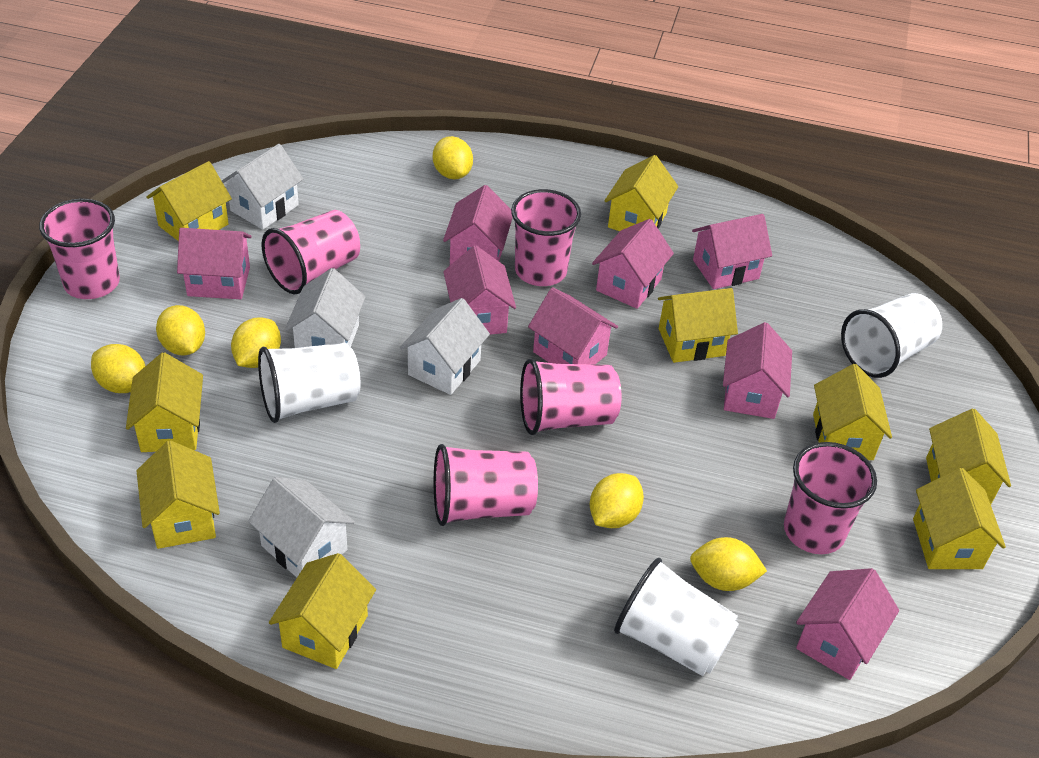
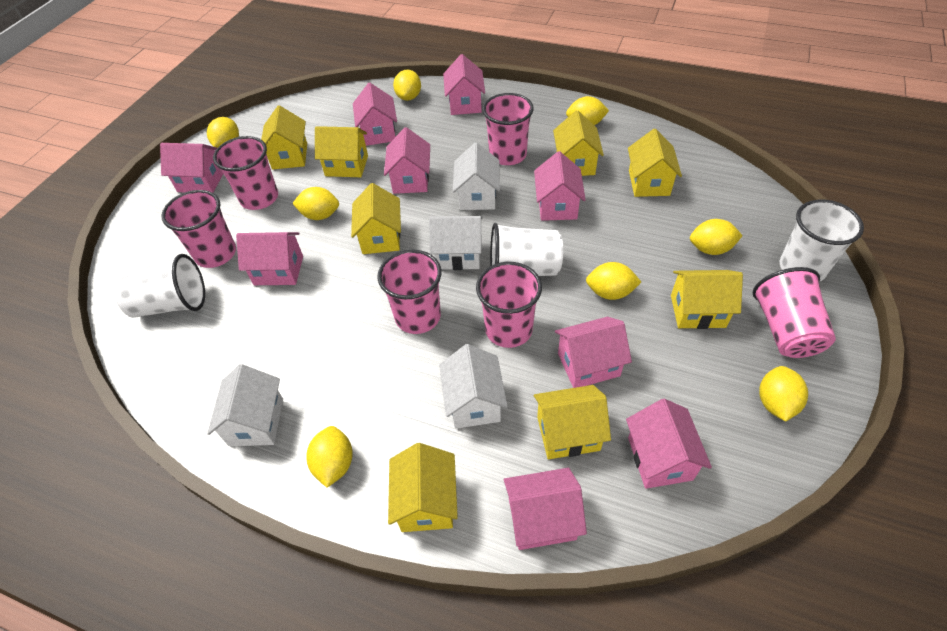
pink house: [177,228,252,299] [443,185,513,265] [443,245,516,335] [528,287,618,365] [592,219,674,309] [692,214,772,289] [723,322,792,419] [796,568,899,680] = 8 -> [160,143,223,193] [236,232,303,285] [353,83,397,146] [384,127,430,194] [443,54,485,115] [504,468,587,550] [534,151,586,221] [555,317,632,388] [626,399,712,489] = 9
yellow house: [126,352,203,452] [137,440,220,549] [146,161,232,241] [269,553,376,669] [604,155,678,231] [658,288,738,363] [813,364,892,460] [913,468,1006,569] [926,409,1011,504] = 9 -> [261,105,307,169] [315,126,368,177] [351,183,401,254] [388,443,458,532] [534,385,611,459] [553,110,604,176] [628,129,682,197] [671,270,743,329] = 8
yellow lemon: [91,344,145,393] [156,305,205,355] [231,317,281,368] [433,136,473,179] [590,473,644,528] [690,537,767,591] = 6 -> [207,117,239,148] [292,187,339,220] [306,426,353,488] [393,70,421,101] [566,96,609,125] [586,262,641,300] [690,219,742,255] [759,366,808,422] = 8

